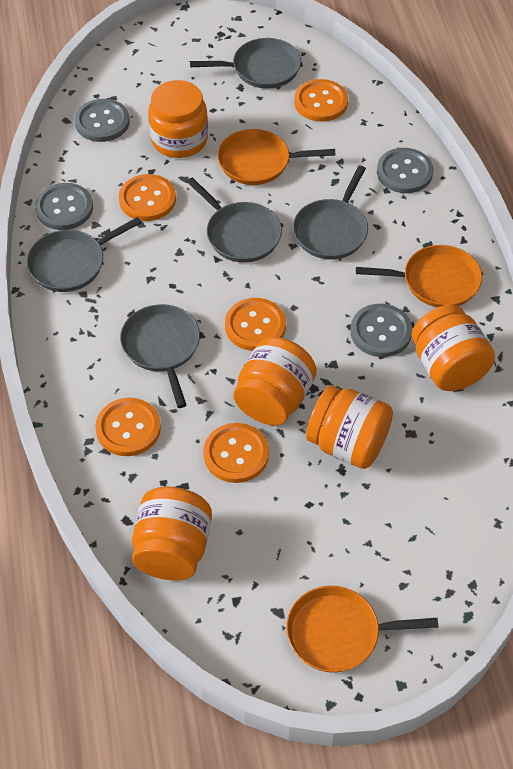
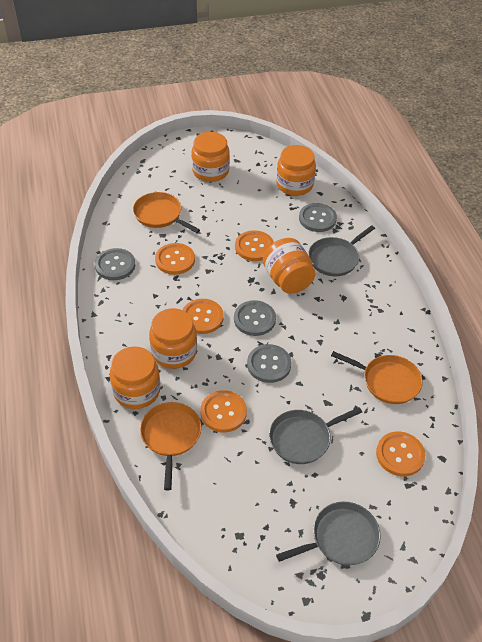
grey pan: [27,217,142,292] [120,304,200,408] [187,177,282,263] [190,38,301,89] [293,165,368,259] = 5 -> [269,407,362,464] [276,502,381,565] [308,225,375,277] = 3

